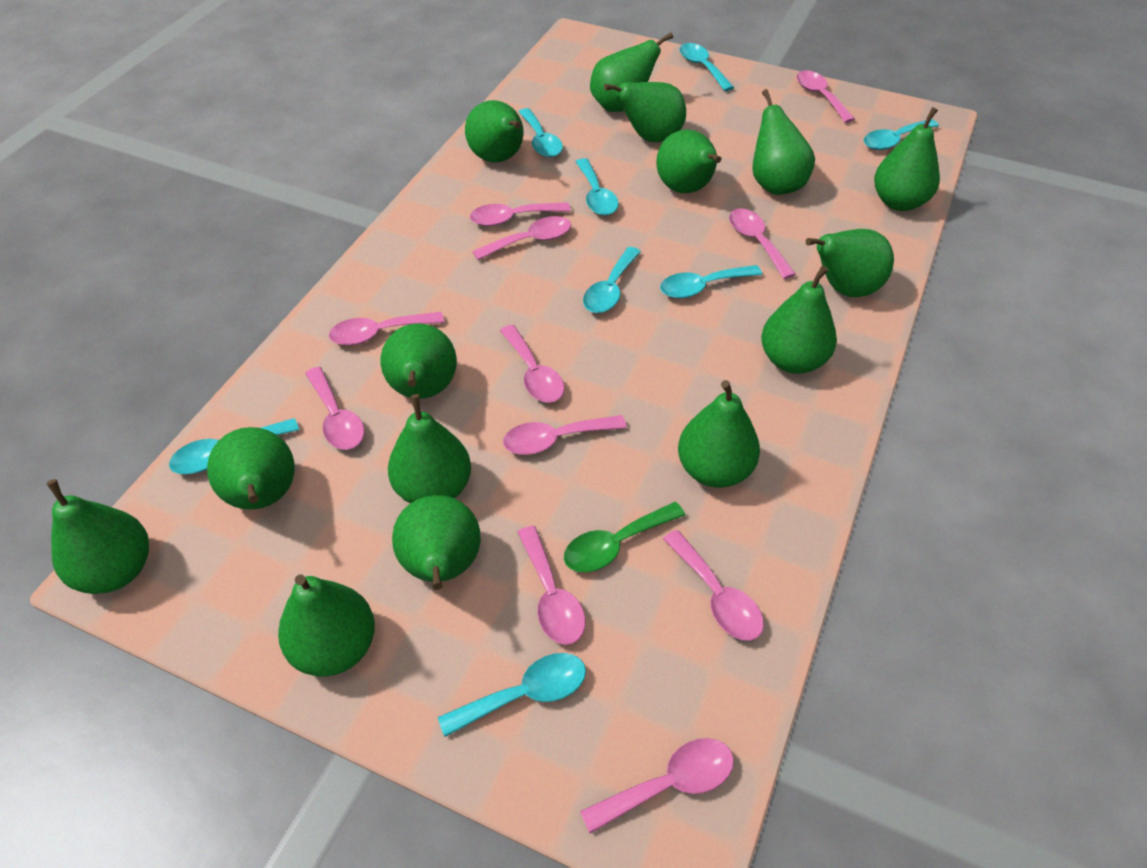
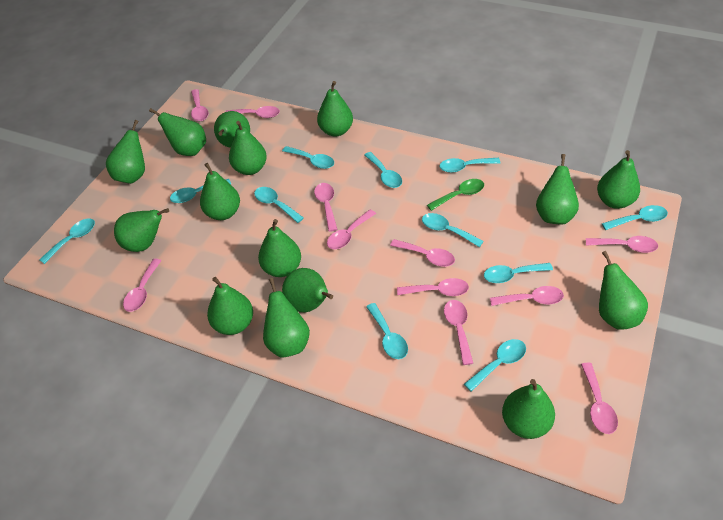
turquoise spoon: [169,418,299,474] [438,653,586,737] [518,108,563,157] [576,158,619,216] [583,247,641,313] [660,265,762,298] [679,43,734,91] [864,119,939,150] = 8 -> [39,219,95,264] [170,179,231,203] [254,187,304,223] [282,146,334,169] [364,152,402,188] [366,303,408,359] [422,213,484,247] [440,158,501,173] [464,339,526,392] [484,263,553,283] [602,205,668,230] = 11

